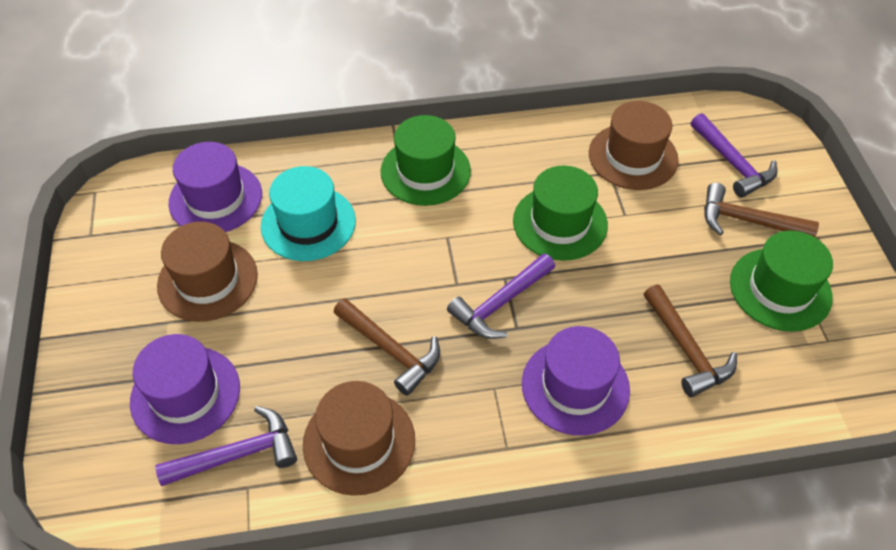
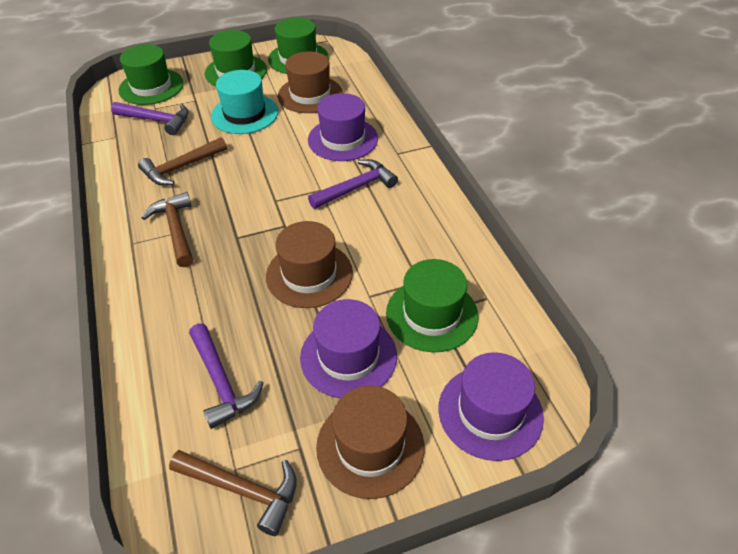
green hat: [380,115,471,206] [513,166,608,261] [730,231,833,332] = 3 -> [119,44,184,105] [205,30,267,86] [268,18,329,74] [386,259,478,352] = 4

